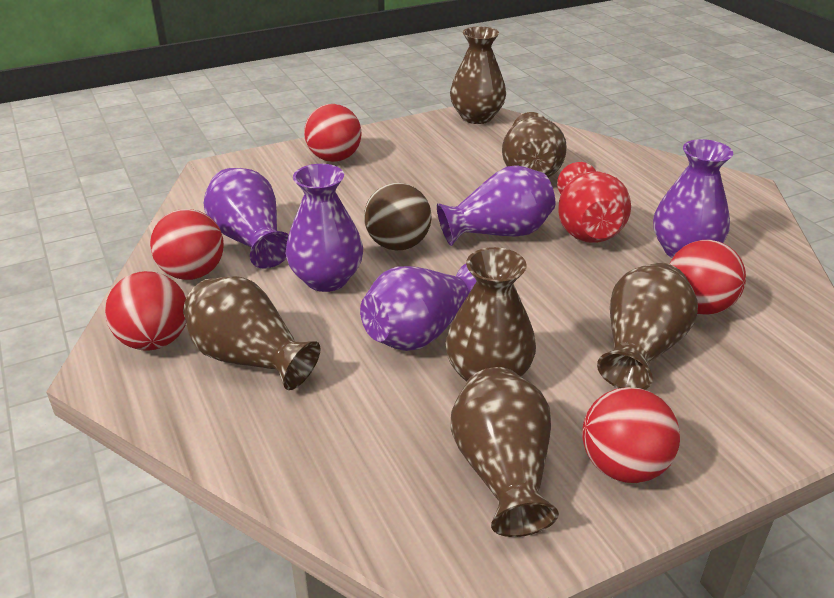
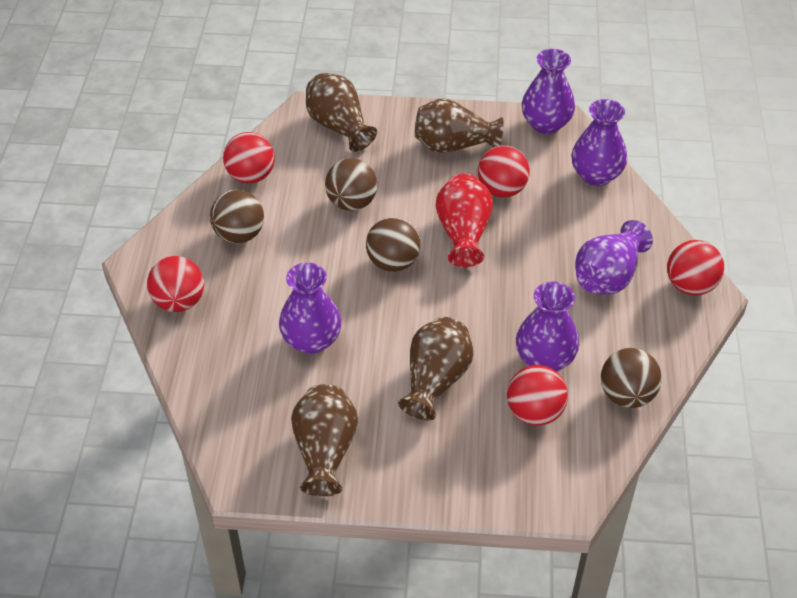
brown ball: [364,183,432,250] = 1 -> [210,190,264,243] [325,158,377,211] [366,217,421,272] [601,348,662,408] = 4
brown vase: [183,276,320,390] [446,247,536,382] [450,26,506,124] [451,367,559,537] [502,112,567,178] [597,263,698,390] = 6 -> [291,384,358,496] [306,73,377,152] [398,317,473,421] [415,99,504,153] = 4

